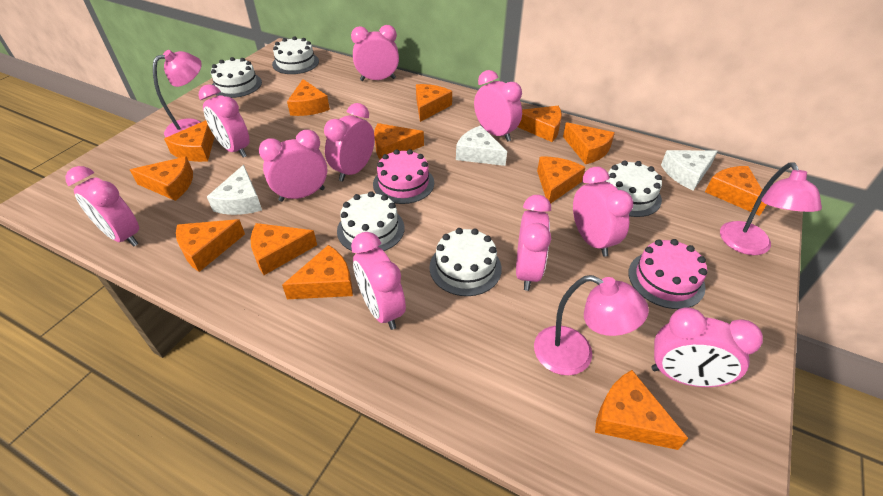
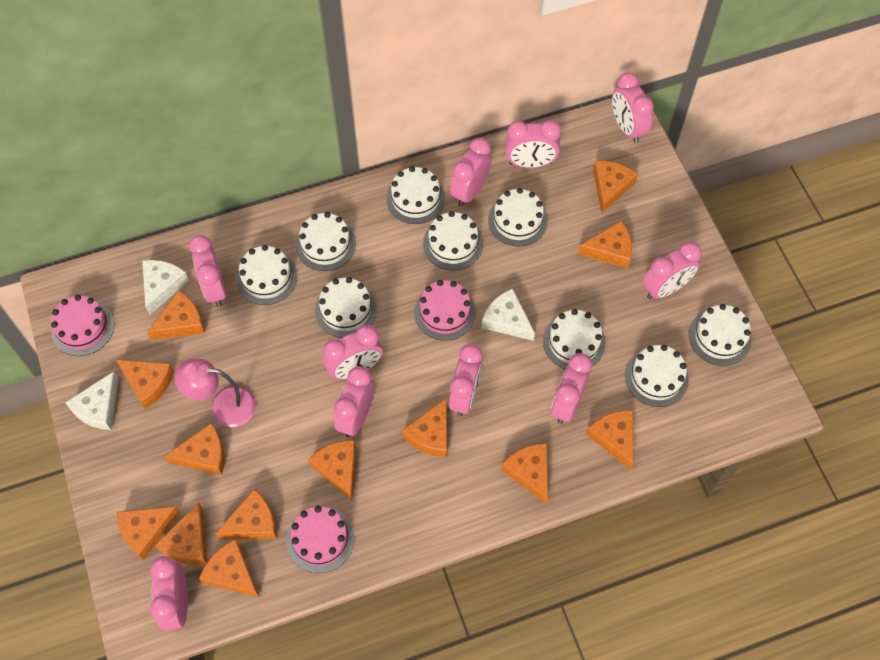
pink cake: [373,149,434,204] [628,239,707,309] = 2 -> [51,295,114,356] [287,506,354,573] [414,280,476,341] = 3
pink lamp: [153,50,202,137] [534,275,649,376] [720,162,822,255] = 3 -> [175,358,256,427] = 1
white cake: [211,57,262,98] [272,36,319,74] [337,191,405,251] [429,228,502,296] [605,160,662,217] = 5 -> [236,245,297,305] [296,212,356,271] [315,277,377,338] [386,166,445,224] [423,211,483,270] [488,188,548,246] [543,309,606,369] [625,345,689,407] [689,304,752,366] = 9

